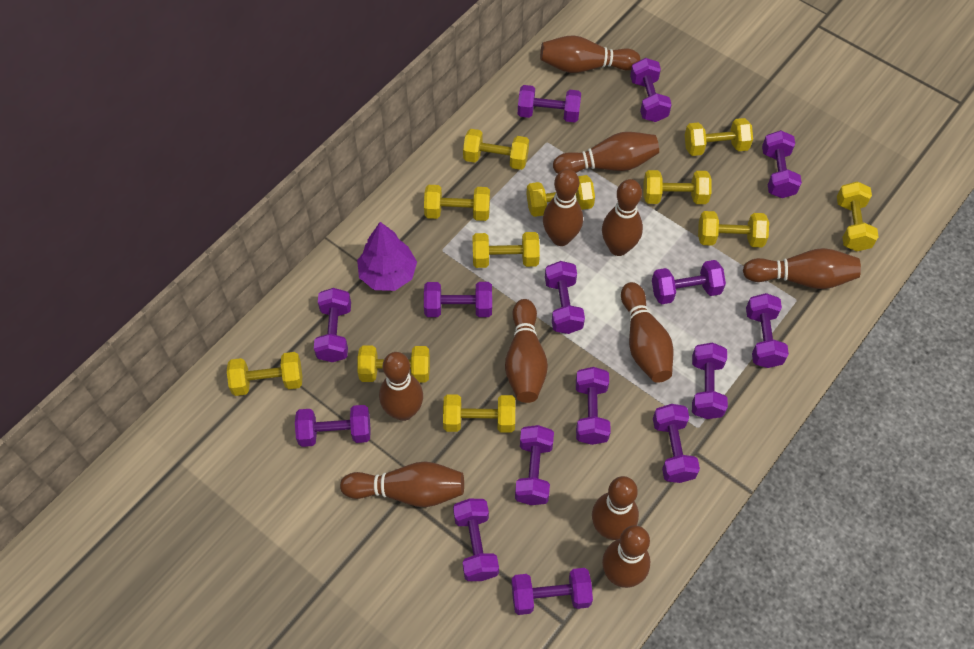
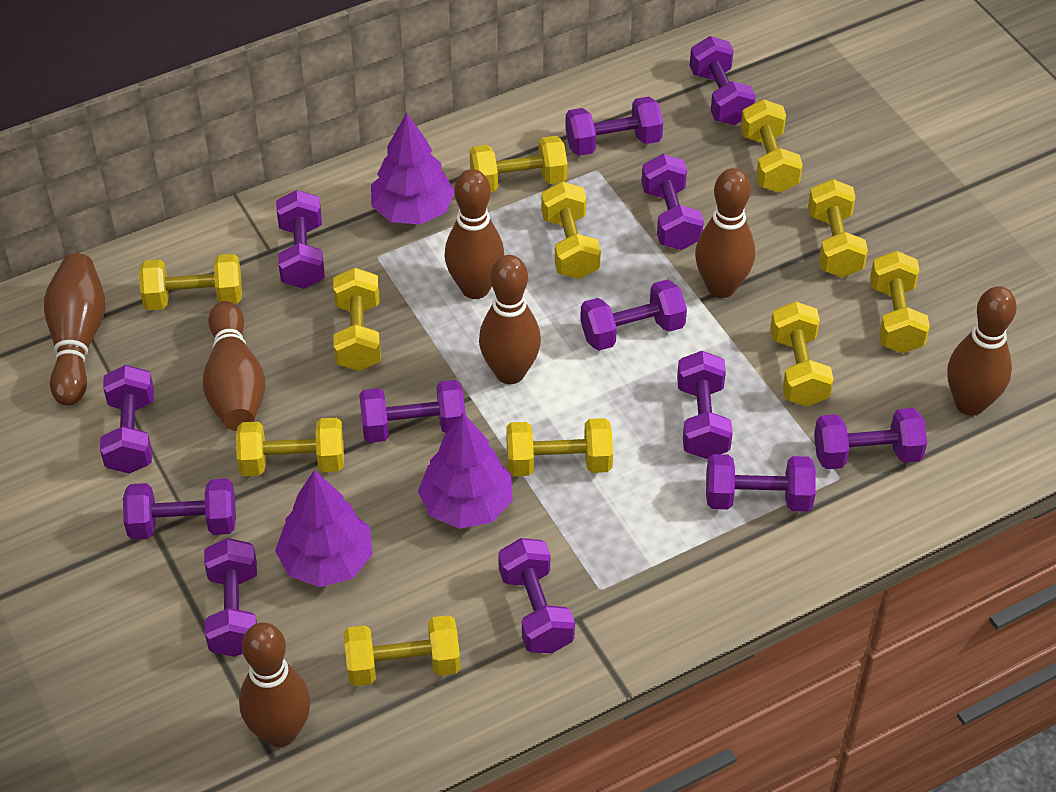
brown bowling pin: [340,461,464,507] [379,352,423,421] [505,299,548,403] [540,35,640,73] [543,169,583,246] [553,132,659,174] [592,476,639,540] [602,179,643,256] [602,525,650,588] [621,282,673,383] [743,248,861,289] = 11 -> [44,253,105,406] [203,301,266,431] [239,622,311,747] [445,169,504,299] [479,255,541,384] [695,168,755,298] [947,286,1017,416] = 7
purple dumbbell: [295,405,371,447] [314,288,351,362] [424,282,492,317] [453,499,499,581] [511,568,593,615] [515,425,554,505] [518,85,581,122] [545,261,585,334] [576,367,611,445] [630,58,672,122] [652,260,726,304] [653,404,700,483] [692,343,728,419] [746,293,789,368] [762,130,802,198] = 15 -> [100,365,154,474] [123,479,236,540] [204,538,257,657] [276,190,325,289] [359,380,466,443] [498,538,575,654] [565,96,663,156] [580,279,687,351] [641,154,704,250] [677,351,733,459] [690,36,756,125] [706,454,816,512] [814,408,927,469] = 13
purple tree: [357,222,417,291] = 1 -> [275,470,373,587] [371,113,454,225] [418,413,513,529] = 3

